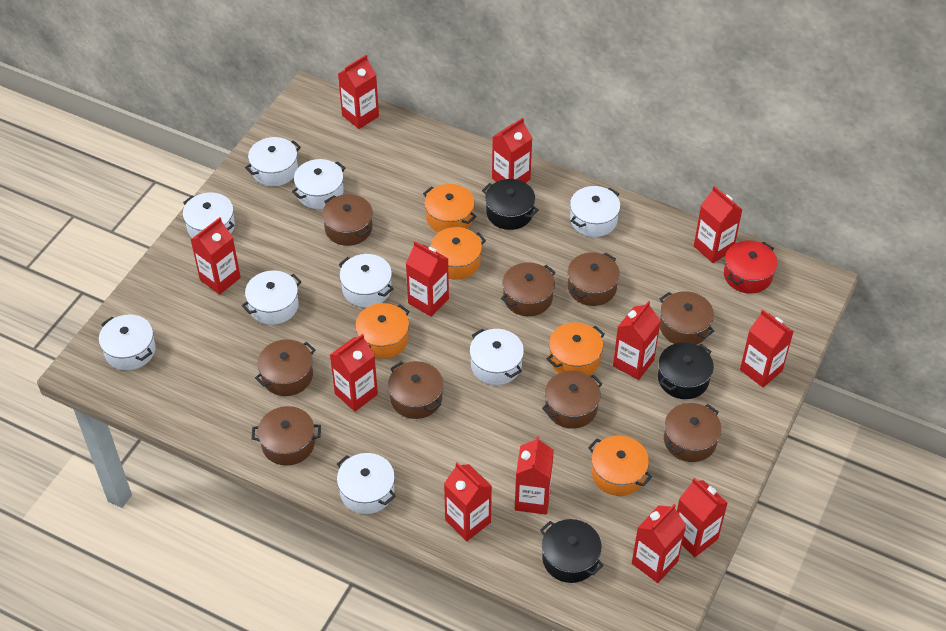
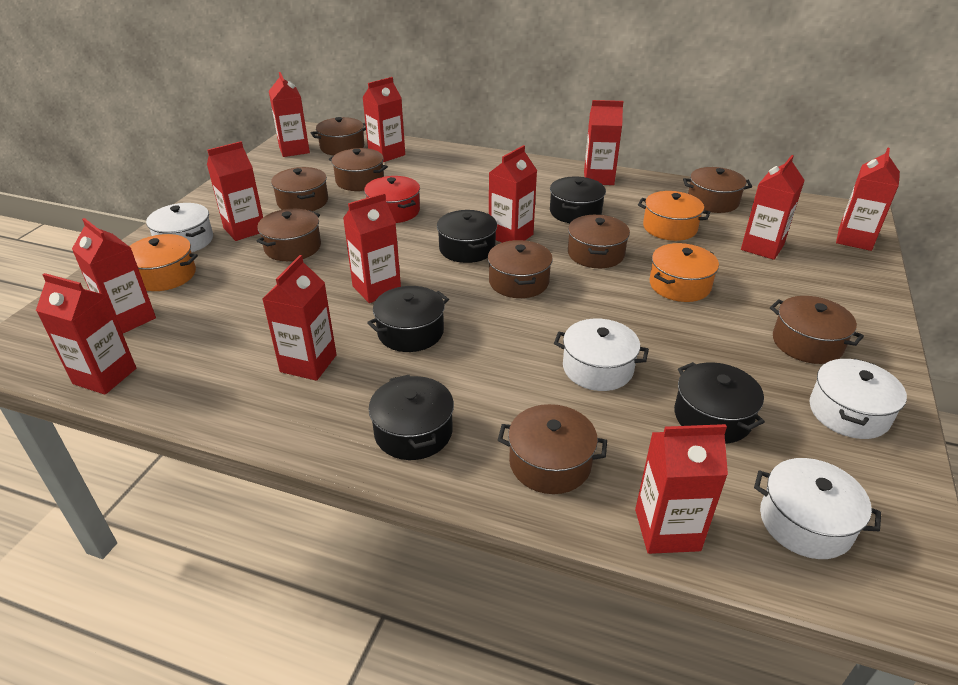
black pot: [482,179,539,230] [540,519,604,583] [658,342,714,399] = 3 -> [367,286,449,352] [368,375,454,460] [437,210,497,263] [550,177,606,223] [674,362,765,444] = 5
orange pot: [355,303,410,359] [423,184,477,232] [430,227,486,280] [547,322,605,375] [588,436,652,496] = 5 -> [129,234,198,291] [638,191,711,241] [650,243,719,302] = 3
white pot: [99,314,156,370] [183,192,235,238] [242,271,302,325] [245,137,301,186] [292,159,345,209] [337,453,396,514] [338,254,394,307] [469,328,524,385] [570,186,620,237] = 9 -> [146,203,213,252] [554,319,649,391] [754,458,881,559] [810,359,907,439] = 4

